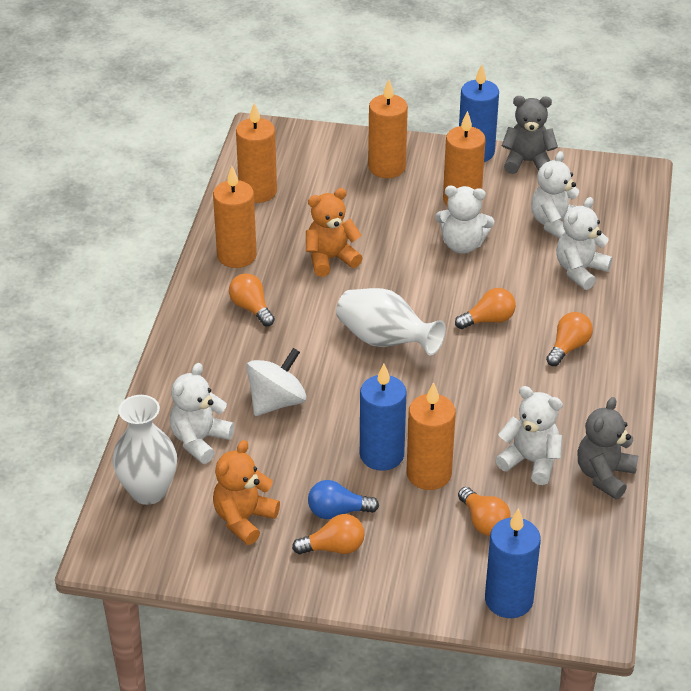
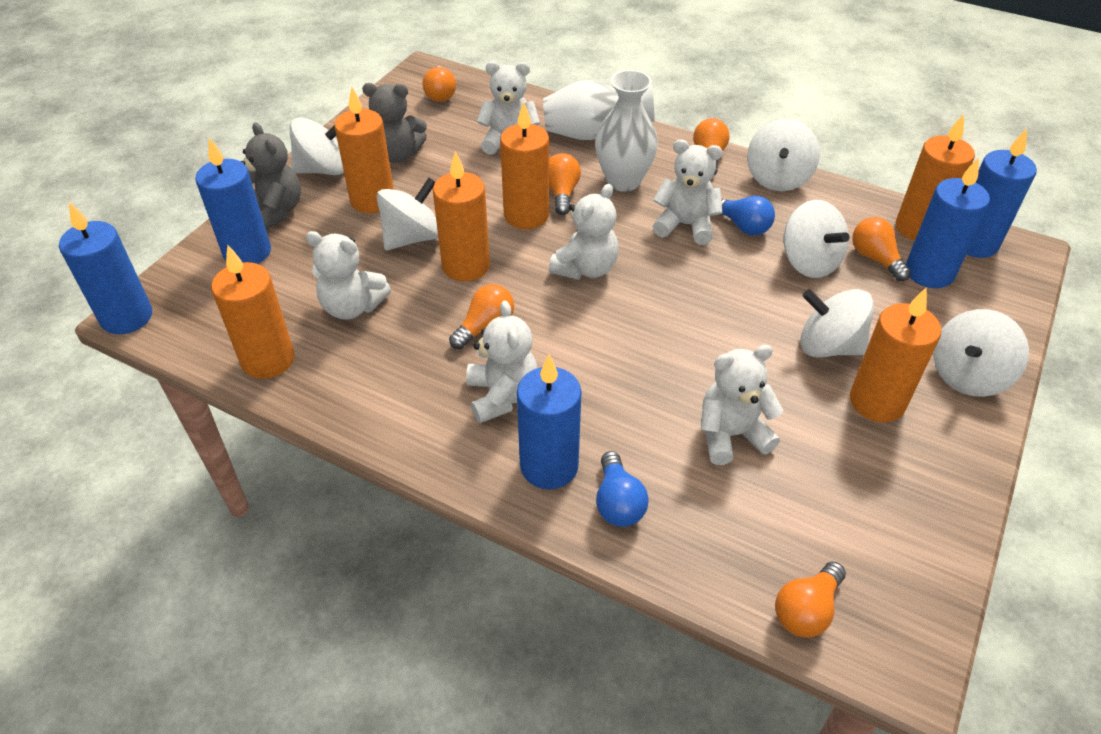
blue candle: [360,364,407,471] [459,64,499,162] [485,508,541,618] = 3 -> [59,202,152,334] [195,137,271,264] [517,355,582,489] [906,157,990,288] [966,129,1037,258] = 5
blue light bulb: [308,480,379,519] = 1 -> [596,451,649,527] [721,196,775,236] = 2
orange candle: [213,166,257,268] [236,103,277,203] [368,79,408,178] [407,382,456,490] [443,111,486,206] = 5 -> [211,245,294,379] [334,87,394,213] [433,151,490,282] [500,102,549,229] [850,288,941,422] [896,114,975,241] = 6
orange light bulb: [229,273,275,326] [292,514,365,555] [455,288,516,329] [458,487,511,536] [546,312,593,366] = 5 -> [423,66,456,102] [449,284,514,349] [549,153,581,215] [693,118,730,176] [775,562,846,637] [852,217,911,281] = 6
orange teddy bear: [213,440,280,545] [306,188,362,277] = 2 -> none = 0
white spinning top: [246,348,306,416] = 1 -> [290,117,344,175] [377,178,438,250] [747,119,820,191] [784,200,849,278] [800,289,874,358] [934,309,1029,397] = 6
white teddy bear: [170,363,234,464] [435,186,494,254] [495,386,563,485] [531,151,579,239] [556,197,612,290] = 5 -> [306,231,391,320] [466,301,537,423] [477,61,540,155] [549,184,619,280] [652,139,723,245] [701,345,784,465] = 6

